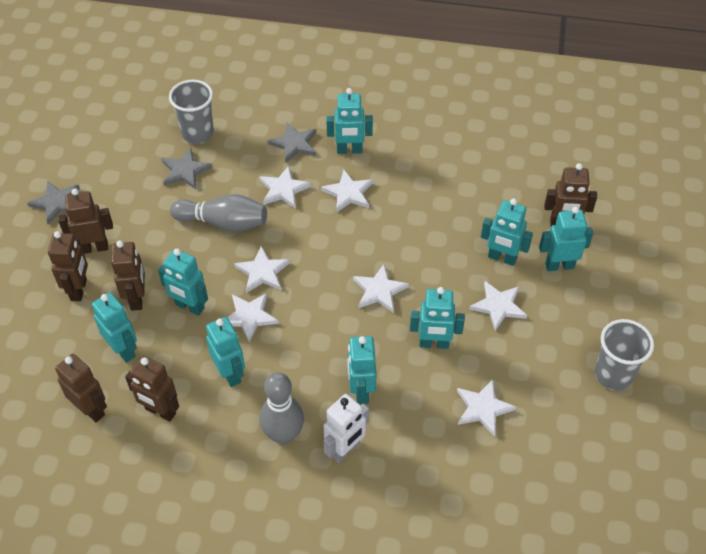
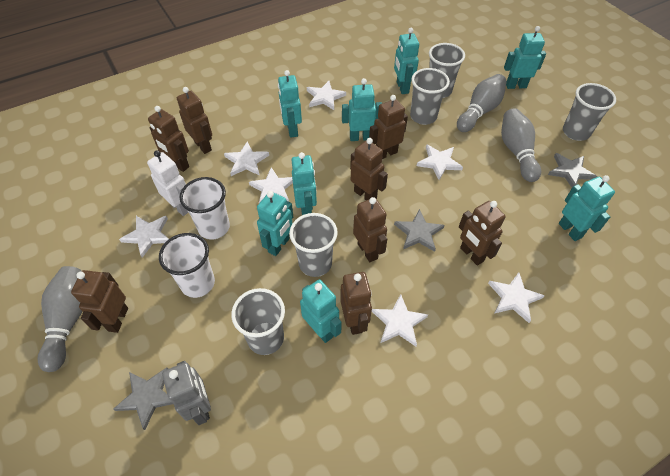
brown robot: [48,231,88,301] [55,354,107,423] [58,188,113,254] [111,241,145,311] [125,355,179,422] [544,163,597,226] = 6 -> [71,270,128,333] [148,106,189,172] [177,87,212,154] [340,272,372,335] [350,138,388,200] [353,197,387,262] [369,95,408,159] [459,201,506,266] = 8
grey bowling pin: [170,194,267,232] [260,372,304,445] = 2 -> [37,266,83,372] [457,74,507,132] [501,108,541,182] = 3
grey cup: [169,80,214,144] [595,319,654,390] = 2 -> [231,288,285,355] [289,213,338,277] [410,68,450,125] [429,43,465,98] [563,83,616,141] = 5
grey robot: none = 0 -> [162,361,211,425] = 1
white cup: none = 0 -> [159,233,215,298] [179,177,230,240] = 2

